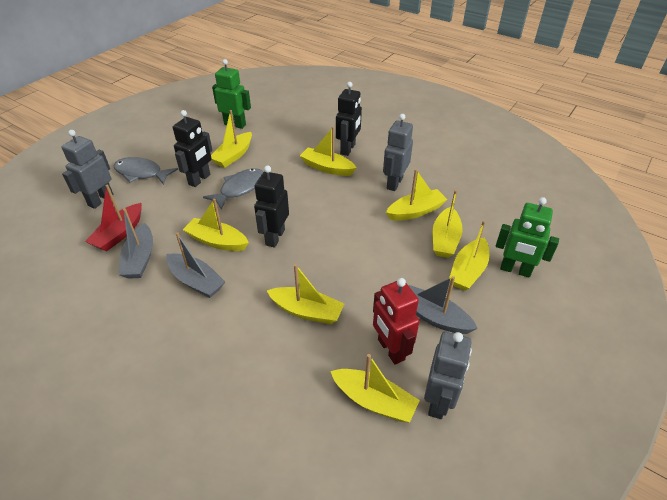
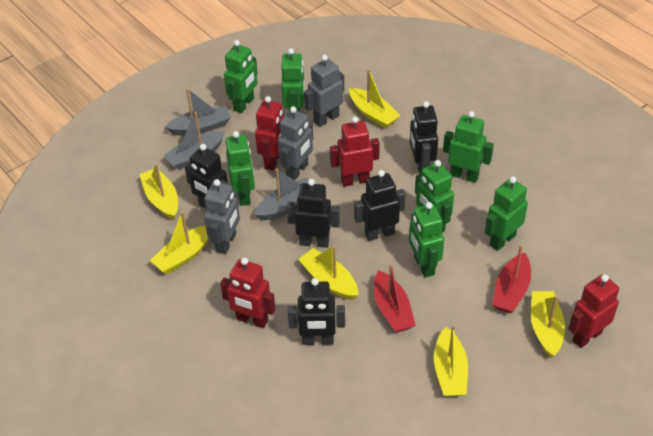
black robot: [173,110,213,187] [254,165,289,248] [336,82,362,156] = 3 -> [185,144,228,209] [287,179,340,248] [288,278,345,345] [354,170,405,241] [410,101,438,174] = 5
green robot: [212,59,251,129] [496,197,559,278] = 2 -> [224,40,258,113] [226,131,255,206] [281,48,305,112] [409,202,444,278] [415,160,454,232] [443,111,494,183] [485,176,528,251] = 7
grey fish: [113,157,178,185] [203,168,263,210] = 2 -> none = 0
red boat: [85,185,142,251] = 1 -> [374,263,416,333] [492,244,531,313] = 2
red robot: [373,278,420,365] = 1 -> [220,257,275,328] [255,96,285,171] [330,117,380,187] [568,274,619,348] = 4
yellow boat: [183,199,249,251] [211,110,252,168] [267,264,344,324] [300,126,356,176] [330,354,420,423] [386,169,448,221] [433,190,463,258] [449,221,489,291] = 8 -> [139,164,178,220] [150,211,209,274] [298,245,358,300] [349,69,400,128] [434,325,468,396] [531,291,565,358] = 6

